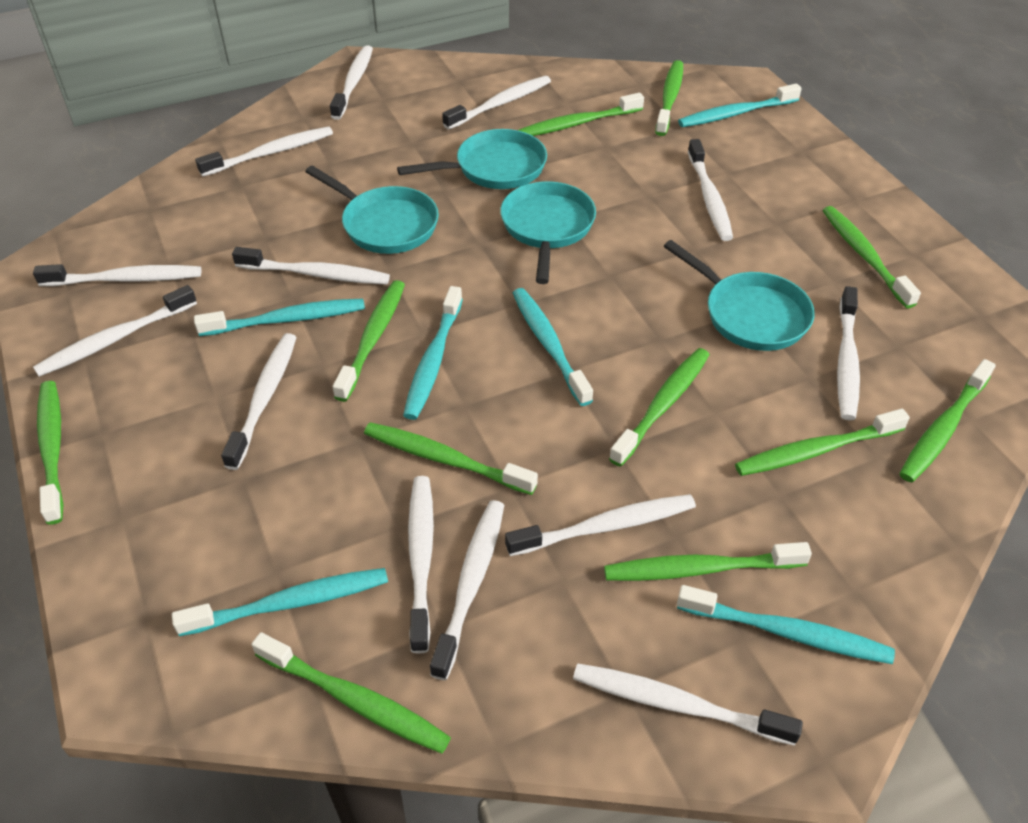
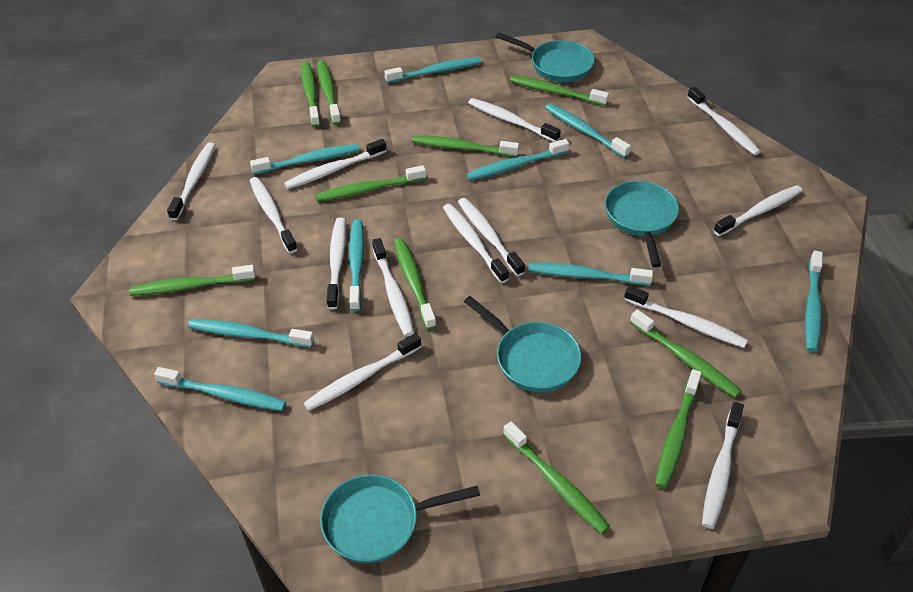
green toothbrush: [37,381,64,524] [252,632,451,754] [333,280,405,402] [364,422,538,495] [518,93,644,136] [604,542,812,581] [609,348,709,467] [655,60,683,136] [735,409,910,476] [823,206,921,308] [899,359,996,483] = 11 -> [129,265,255,296] [301,62,320,127] [315,165,426,202] [317,60,341,125] [394,238,436,330] [412,135,519,157] [503,421,610,534] [510,76,609,106] [630,309,741,398] [655,369,702,489] = 10
turquoise toothbrush: [172,568,388,636] [194,298,365,336] [403,286,463,420] [513,288,593,406] [677,585,895,664] [678,83,802,127] = 6 -> [154,367,286,411] [188,319,314,348] [250,144,360,174] [349,219,364,311] [384,57,481,83] [466,139,569,180] [528,263,653,285] [545,103,631,158] [805,251,823,352] = 9

